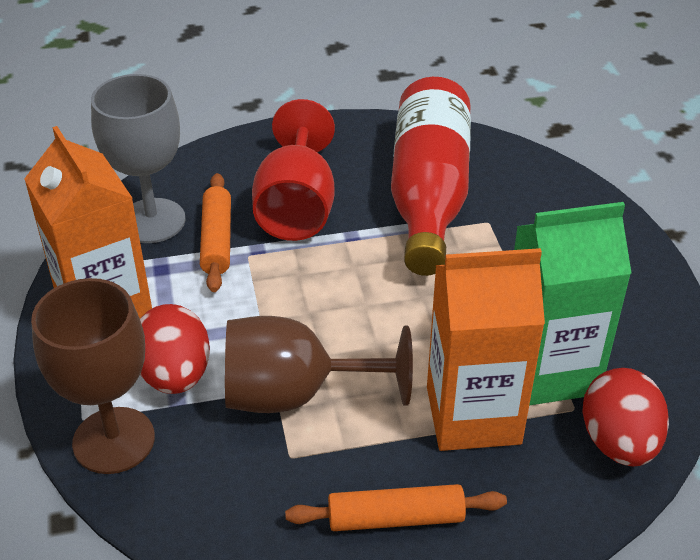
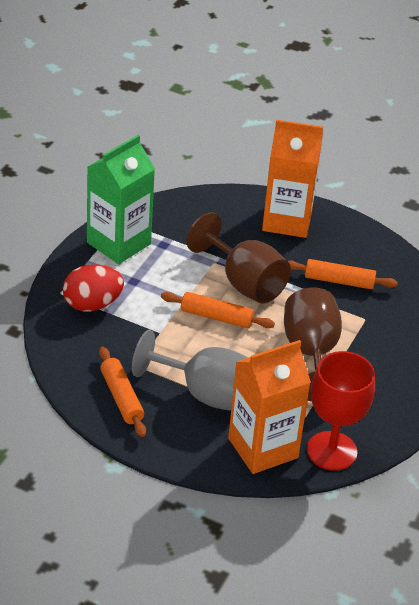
orange rolling pin: [200,173,231,292] [285,484,507,531] = 2 -> [99,347,146,437] [161,292,275,328] [288,259,398,289] = 3
red bottle: [391,77,471,276] = 1 -> none = 0
red egg: [140,304,210,394] [582,368,669,467] = 2 -> [63,265,124,311] = 1

